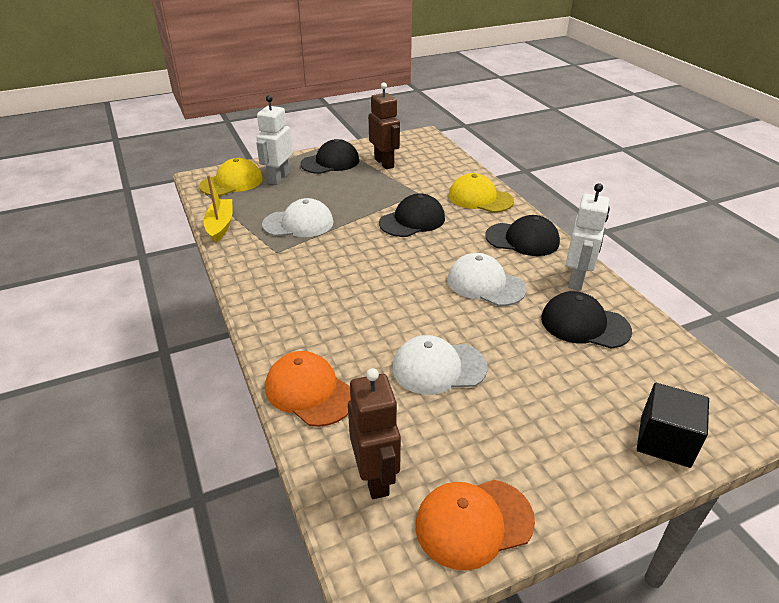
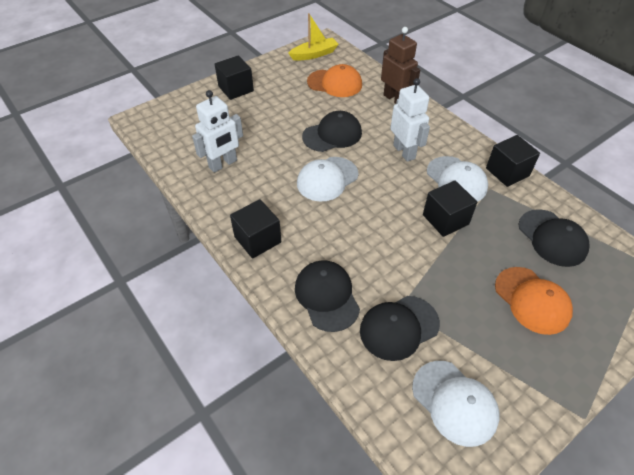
black cube: [637,383,709,468] = 1 -> [215,55,254,100] [230,199,281,259] [423,180,477,237] [486,135,540,187] = 4
brown robot: [348,368,401,499] [368,83,400,169] = 2 -> [381,27,420,104] = 1
yellow cap: [199,158,263,196] [448,173,514,213] = 2 -> none = 0

